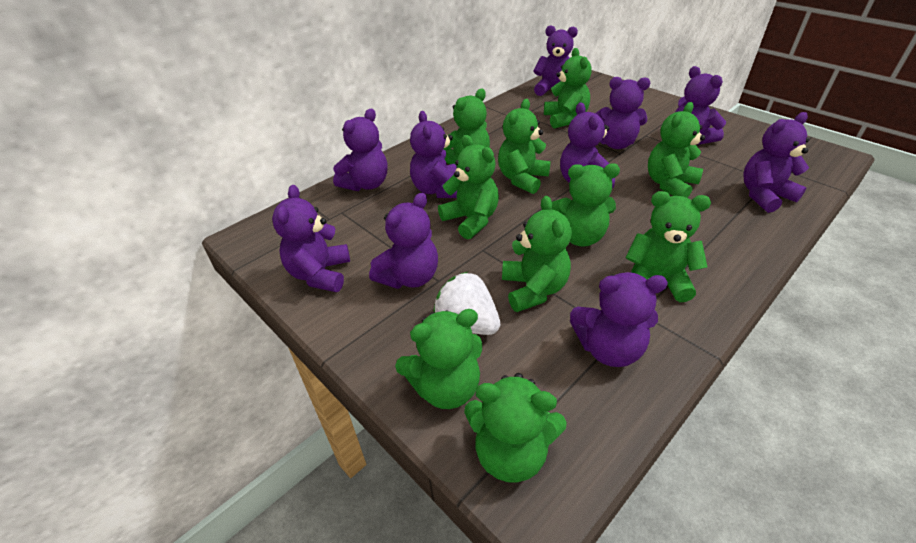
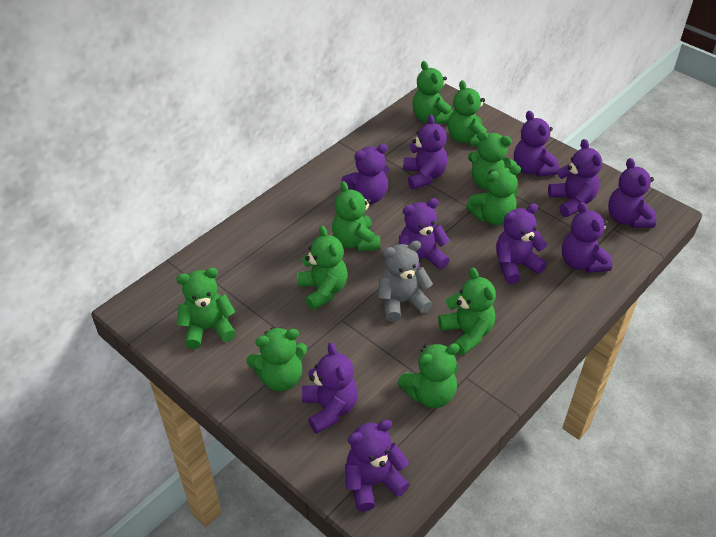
grey teddy bear: none = 0 -> [378,241,433,322] = 1
white strawberry: [433,272,501,335] = 1 -> none = 0

